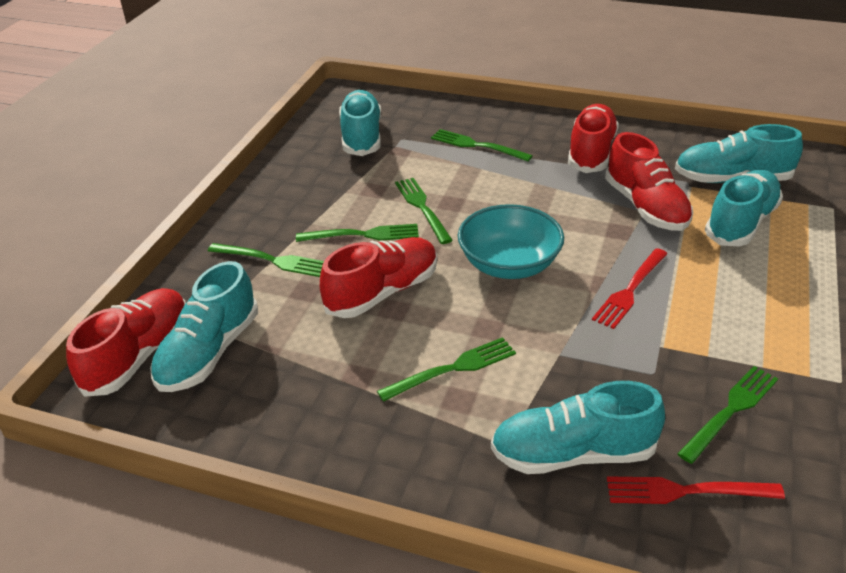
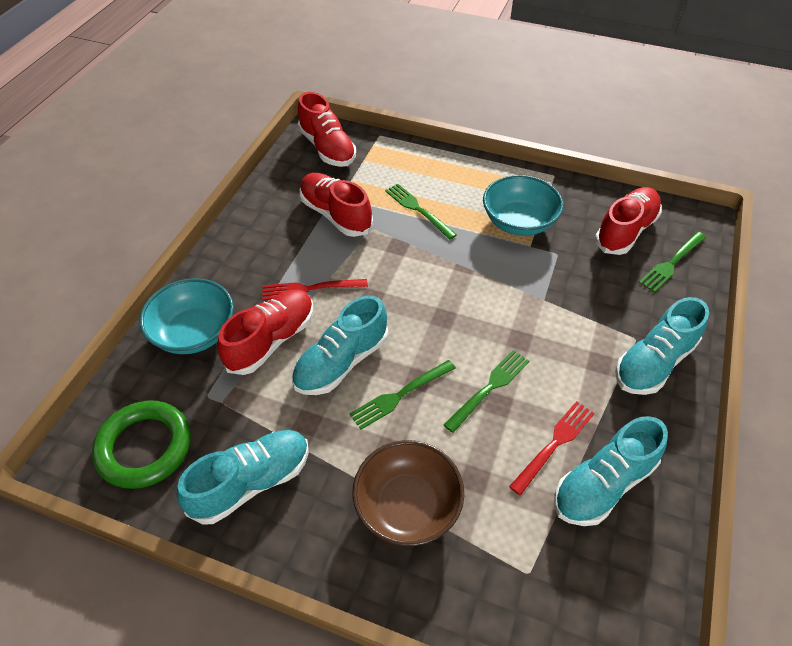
brown bowl: none = 0 -> [352,440,464,546] = 1
green fork: [208,243,324,277] [296,224,419,242] [377,337,516,402] [395,178,453,244] [431,129,533,162] [677,366,778,464] = 6 -> [349,360,456,430] [385,184,457,240] [444,350,529,433] [639,232,706,292] = 4
green ring: none = 0 -> [92,400,191,489] = 1
turquoise bowl: [458,204,564,279] = 1 -> [140,278,234,354] [483,175,564,236] = 2
turquoise shoe: [150,261,258,392] [339,90,381,156] [491,381,665,474] [675,124,803,183] [705,170,783,247] = 5 -> [177,430,309,525] [292,295,388,395] [554,416,668,526] [615,297,709,395] = 4

